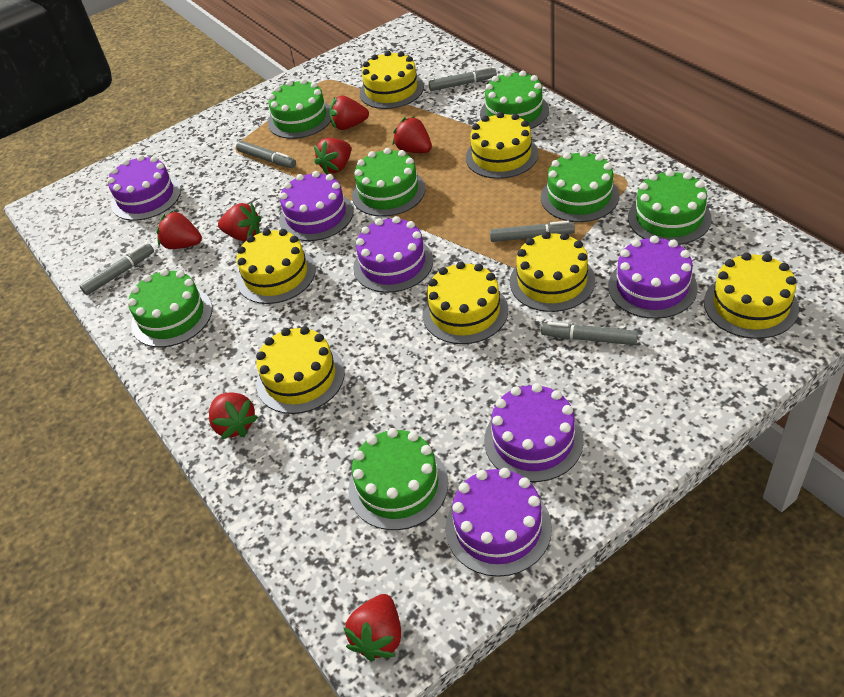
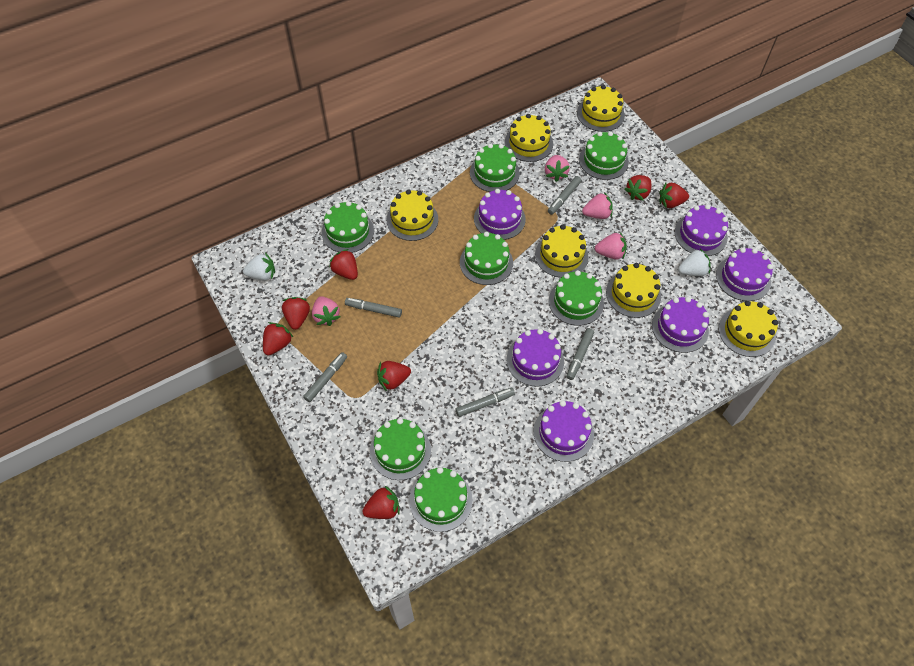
pink strawberry: none = 0 -> [312,296,340,326] [545,155,570,182] [582,192,613,219] [595,232,627,260] = 4
white strawberry: none = 0 -> [243,253,275,281] [678,249,711,276] = 2
yellow cake: [236,229,316,304] [256,326,345,414] [359,51,424,109] [423,261,508,344] [466,112,538,179] [510,231,595,312] [704,252,799,339] = 7 -> [387,189,438,241] [505,114,553,162] [535,225,589,278] [577,85,625,132] [606,263,661,318] [719,301,778,357] = 6

